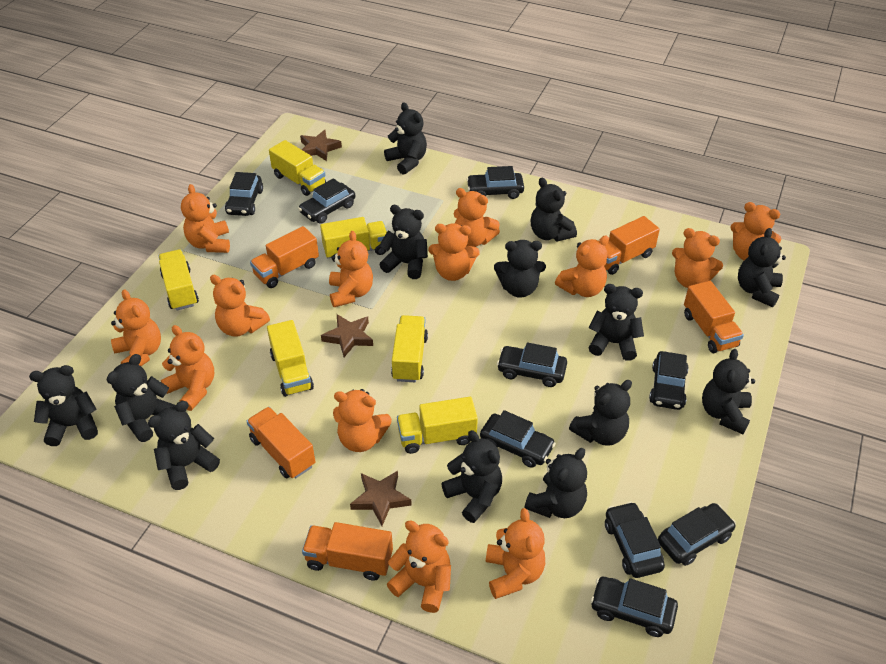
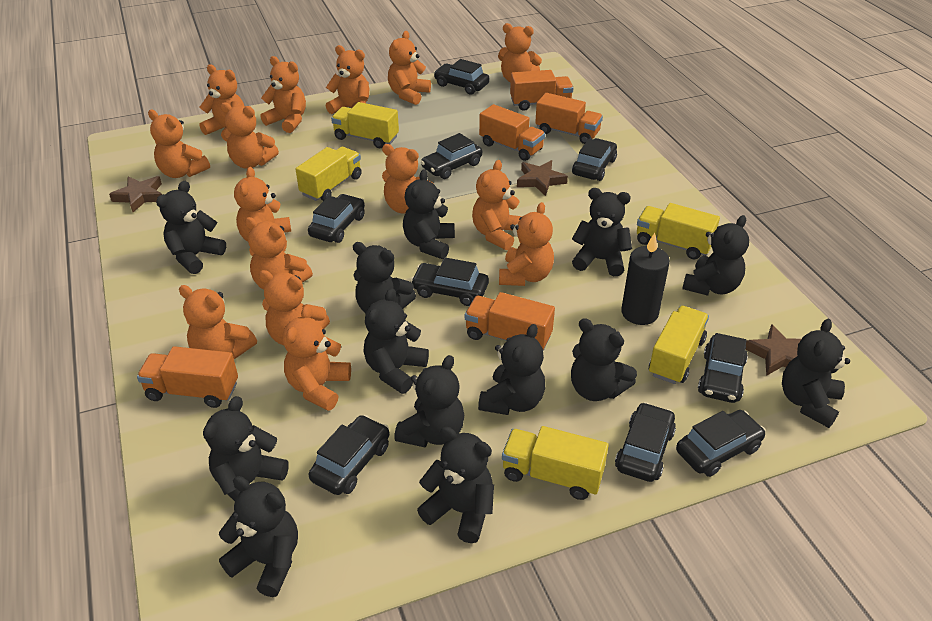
black candle: none = 0 -> [621,233,670,325] = 1
orange teddy bear: [111,289,161,366] [161,325,214,411] [181,184,230,253] [210,275,270,337] [329,231,373,307] [333,389,392,452] [387,520,451,613] [428,223,480,281] [454,188,500,247] [486,508,545,599] [555,235,609,297] [672,228,723,288] [730,202,781,260] = 13 -> [148,110,210,178] [179,285,257,359] [199,65,244,142] [220,103,279,169] [234,167,291,252] [245,217,313,290] [259,270,330,345] [260,56,306,133] [283,305,351,411] [326,45,369,114] [382,144,434,214] [388,31,431,105] [472,160,523,250] [498,23,542,82] [499,202,554,286] = 15
yellow truck: [159,249,199,310] [267,320,314,397] [269,140,326,196] [320,217,387,262] [391,315,428,382] [397,397,478,454] = 6 -> [296,147,362,201] [331,102,399,148] [502,426,609,500] [637,203,720,259] [649,306,709,384] = 5

